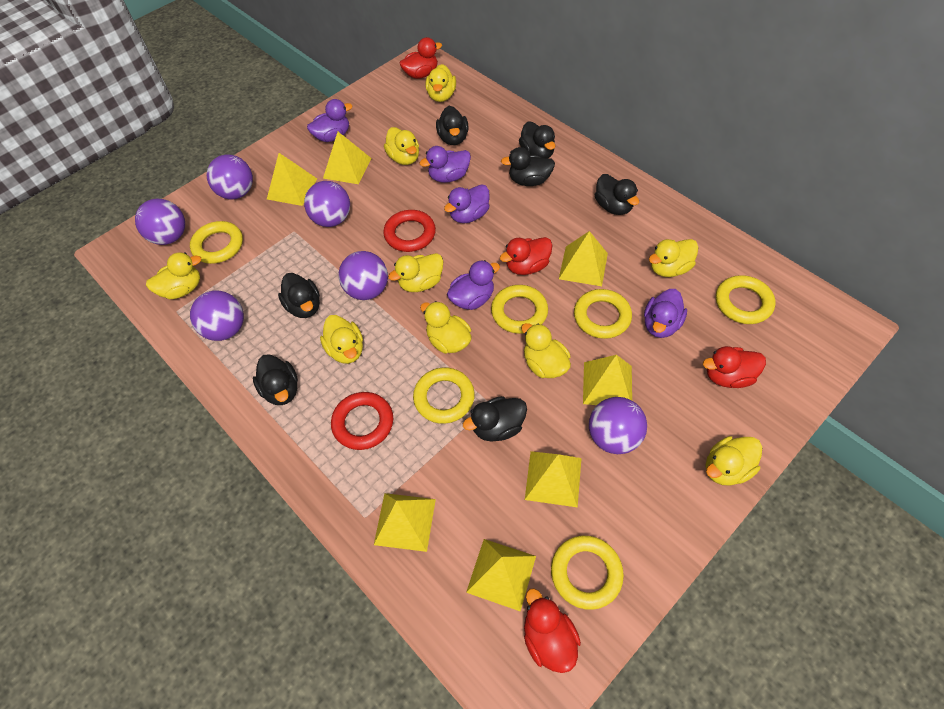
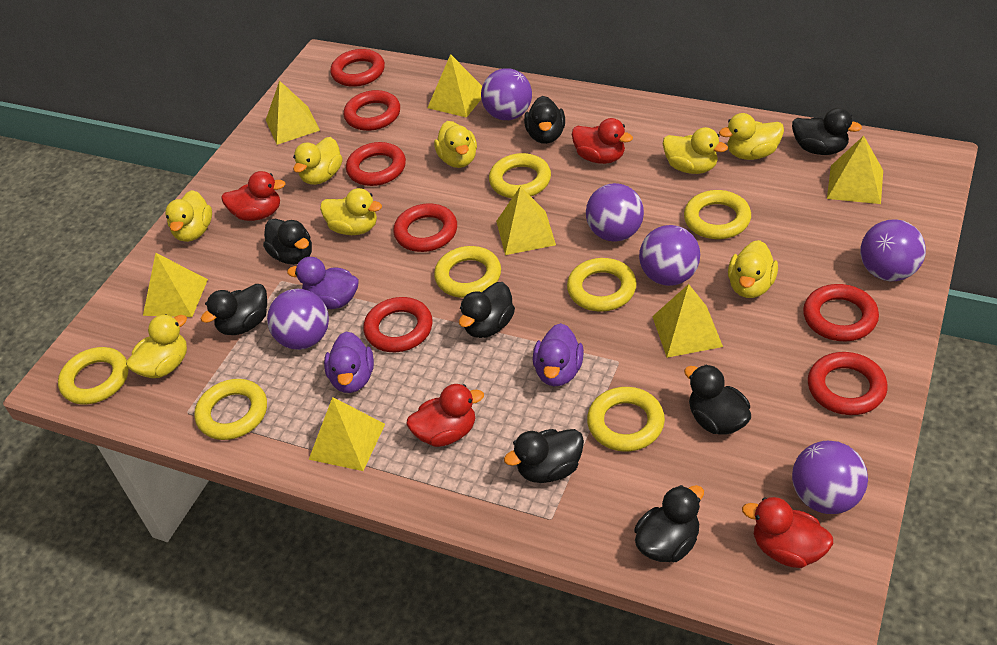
black duck: [253,354,298,405] [278,273,320,318] [436,106,469,145] [463,396,527,441] [501,147,555,186] [519,121,556,158] [595,174,639,215] = 7 -> [201,284,267,335] [263,218,312,265] [459,282,515,338] [504,429,584,483] [524,96,565,144] [634,485,704,562] [684,365,751,435] [792,108,862,155] = 8
purple duck: [307,99,353,142] [420,146,471,183] [444,184,490,223] [447,260,500,310] [644,289,687,338] = 5 -> [287,257,359,309] [324,332,374,393] [533,323,584,386] = 3
red ring: [331,392,393,450] [383,210,436,252] = 2 -> [330,49,385,87] [344,90,400,131] [346,142,406,186] [363,297,433,352] [393,203,457,252] [803,284,879,341] [808,352,888,415] = 7
yellow duck: [146,252,201,299] [320,315,363,364] [384,127,419,165] [388,253,443,292] [420,301,472,354] [425,64,456,102] [521,323,571,378] [649,239,699,277] [706,436,762,486] = 9 -> [126,314,187,378] [165,190,212,242] [293,137,343,185] [320,188,382,235] [434,121,477,168] [663,127,728,174] [719,113,784,160] [728,240,778,298] = 8
yellow ring: [190,221,243,264] [413,367,475,424] [491,285,548,334] [551,536,624,610] [574,289,632,339] [716,275,775,324] = 6 -> [58,347,129,404] [194,379,267,440] [434,246,501,298] [489,153,551,198] [567,258,637,312] [587,387,665,452] [684,190,751,239] = 7

